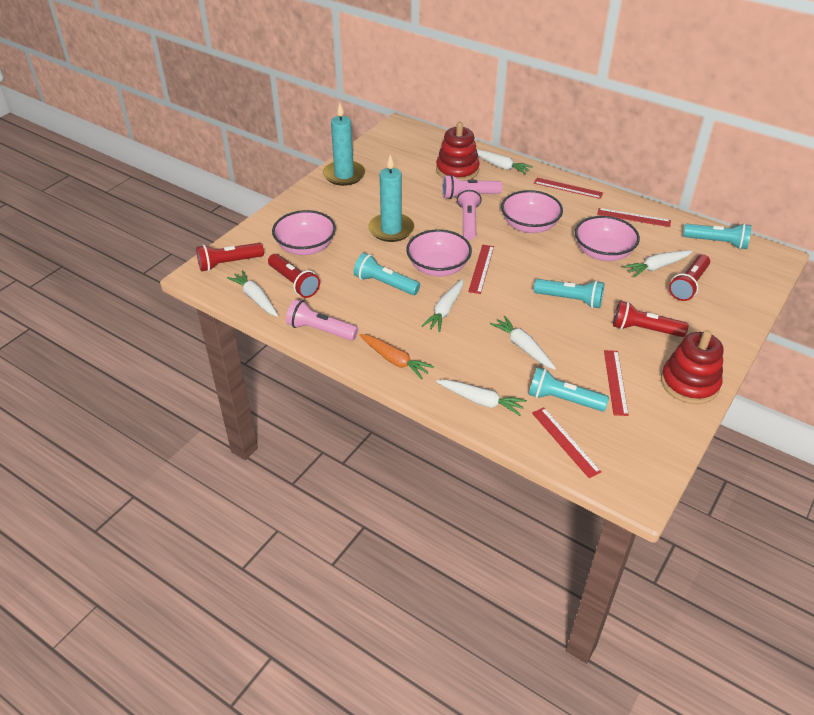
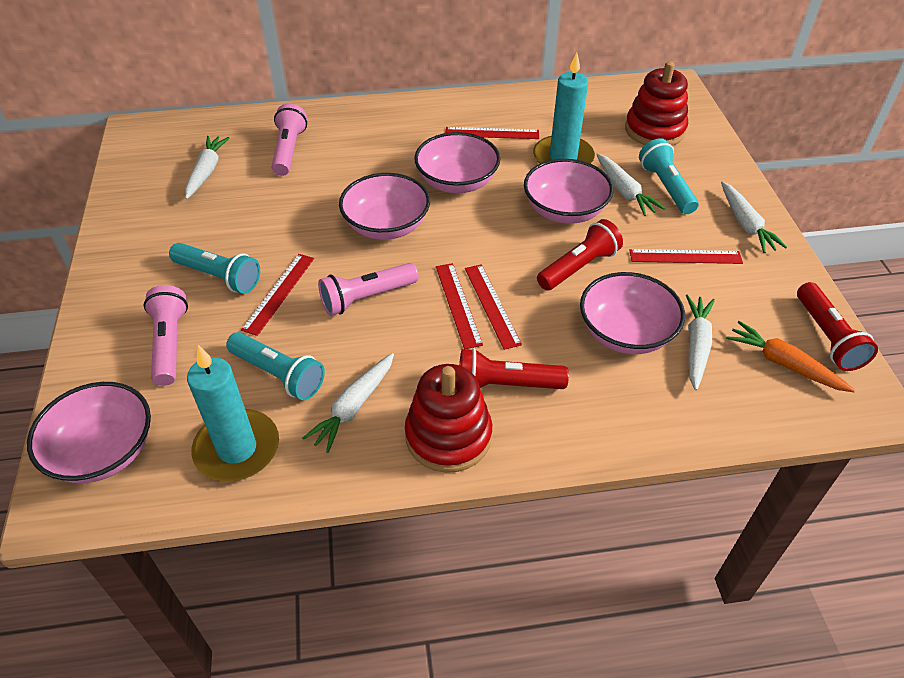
pink bowl: [272,210,336,255] [406,230,472,276] [501,190,563,233] [575,216,640,261] = 4 -> [27,382,151,483] [339,173,430,240] [414,132,500,193] [524,159,613,224] [580,272,685,354] = 5
red flashlight: [196,243,264,271] [268,254,320,298] [613,301,688,337] [669,255,710,301] = 4 -> [459,348,569,389] [537,219,623,291] [797,282,878,371] = 3
turquoise flashlight: [354,253,420,295] [528,367,609,411] [534,279,604,308] [683,223,752,249] = 4 -> [169,243,260,294] [226,332,325,400] [639,138,699,214] = 3
white carrot: [227,270,278,317] [422,279,463,332] [436,380,527,416] [476,149,533,175] [490,316,556,369] [623,250,693,278] = 6 -> [185,136,230,199] [302,353,394,453] [596,153,665,216] [686,295,715,391] [721,182,787,253] = 5

